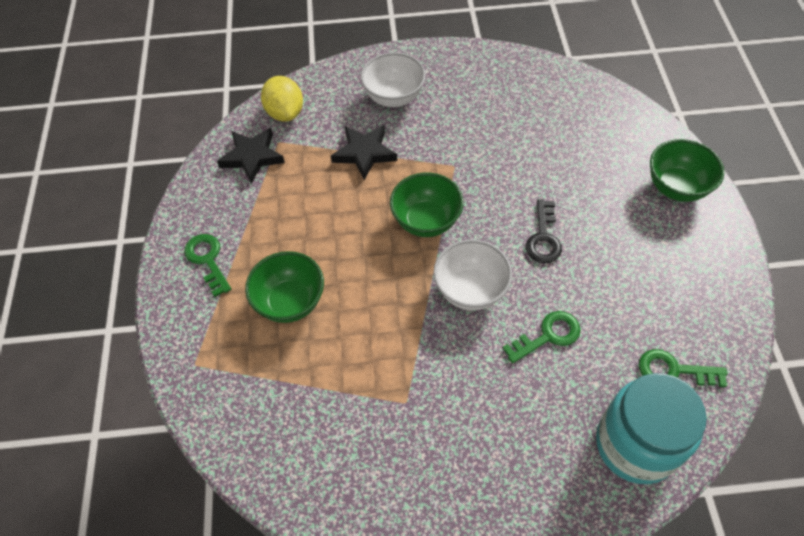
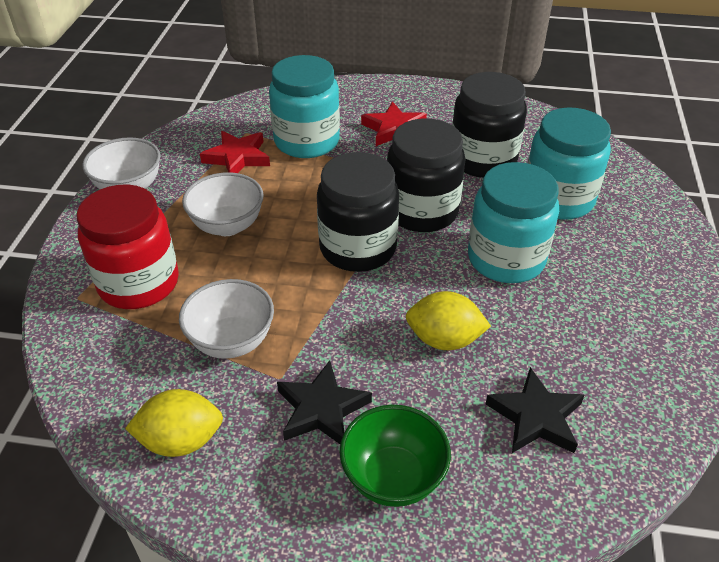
black jar: none = 0 -> [317,152,399,272] [387,118,466,232] [452,72,527,178] = 3
black key: [526,199,562,263] = 1 -> none = 0
green bowl: [245,251,324,323] [390,173,464,237] [650,139,724,202] = 3 -> [339,405,451,507] = 1
green key: [184,234,231,297] [503,311,581,364] [639,349,727,387] = 3 -> none = 0
red jar: none = 0 -> [77,184,179,309] = 1
red star: none = 0 -> [200,131,270,173] [361,102,427,146] = 2
turquoise jar: [596,373,707,484] = 1 -> [269,55,340,158] [468,162,559,283] [528,107,611,220] = 3
white bowl: [361,52,426,107] [433,239,512,310] = 2 -> [82,137,160,189] [179,279,274,359] [182,172,264,236] = 3
yellow lemon: [261,76,303,122] = 1 -> [125,389,223,457] [406,291,491,350] = 2

